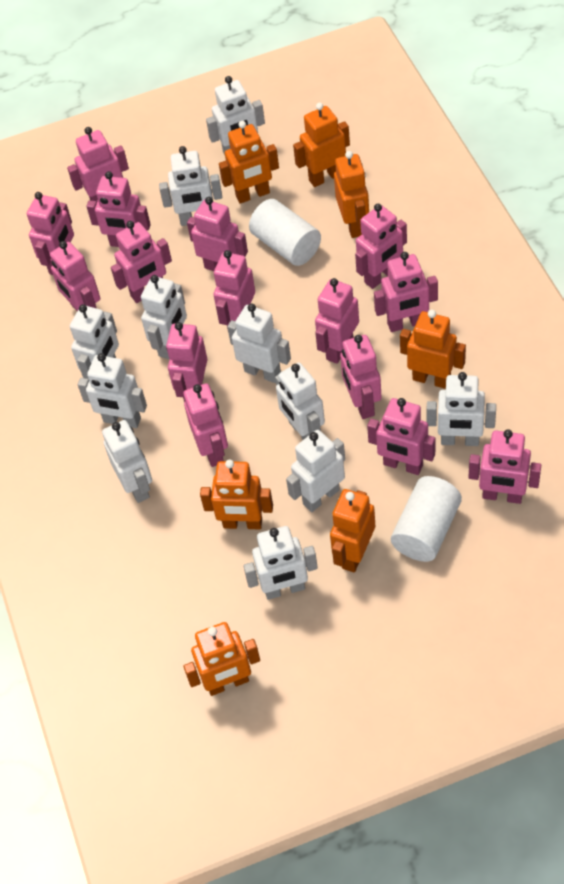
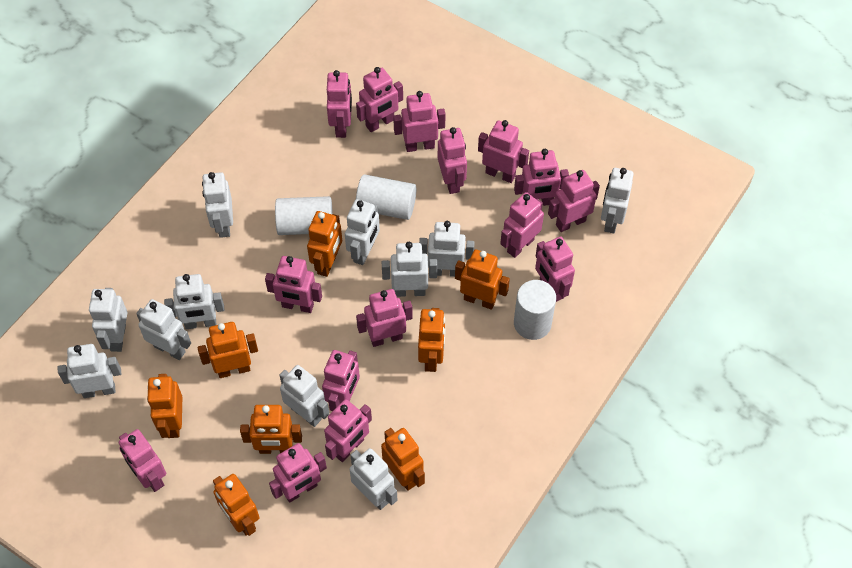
orange robot: [183,622,260,696] [200,459,273,529] [219,121,279,204] [293,102,350,187] [330,489,375,572] [334,151,369,238] [400,310,466,389] = 7 -> [147,374,182,438] [198,322,258,378] [213,474,260,536] [240,405,302,454] [307,211,342,277] [381,428,425,491] [418,308,445,372] [455,249,510,310] = 8
white cylinder: [249,199,321,266] [391,476,462,562] = 2 -> [275,196,333,235] [356,174,416,220] [514,280,556,340] = 3

